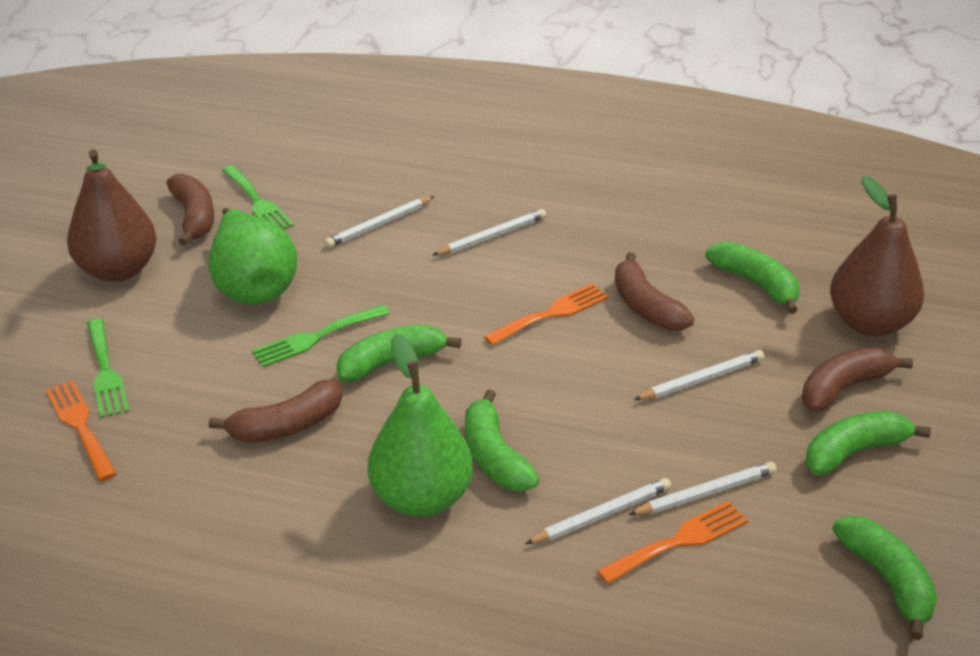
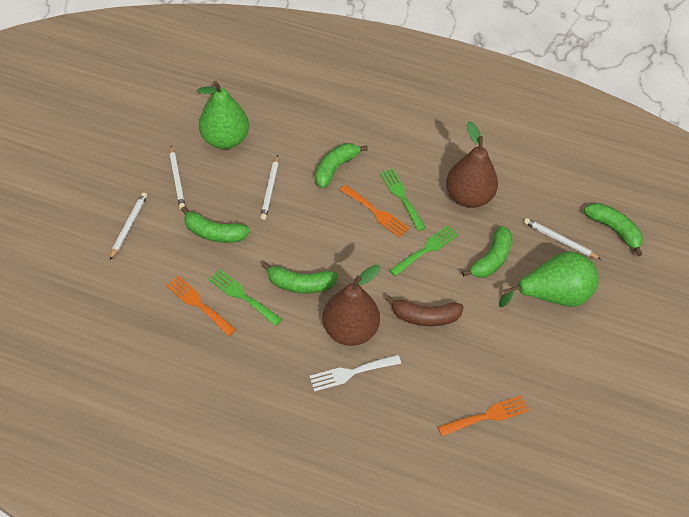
brown banana: [167,174,214,246] [209,380,342,443] [615,252,694,331] [802,347,913,412] = 4 -> [385,295,464,326] = 1
white fork: none = 0 -> [309,355,401,392] = 1
white pencil: [325,196,435,248] [432,209,546,256] [525,478,671,544] [628,462,777,515] [634,350,764,400] = 5 -> [110,192,147,260] [170,146,185,209] [260,155,279,220] [524,218,602,260] = 4

